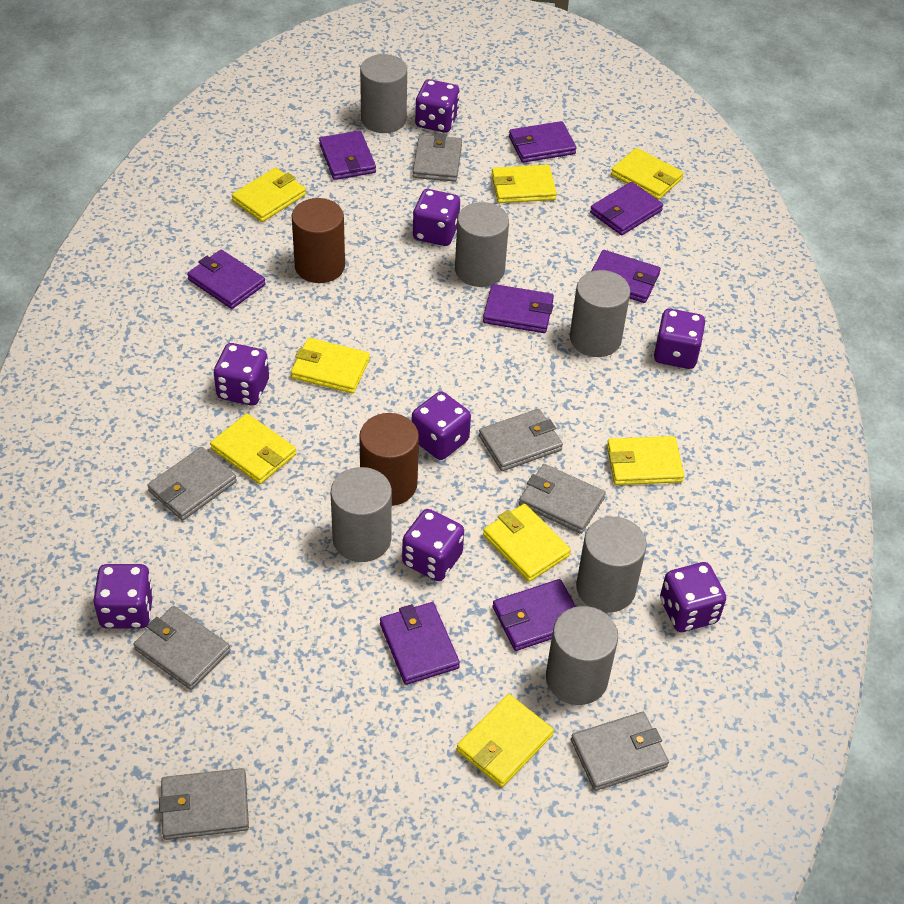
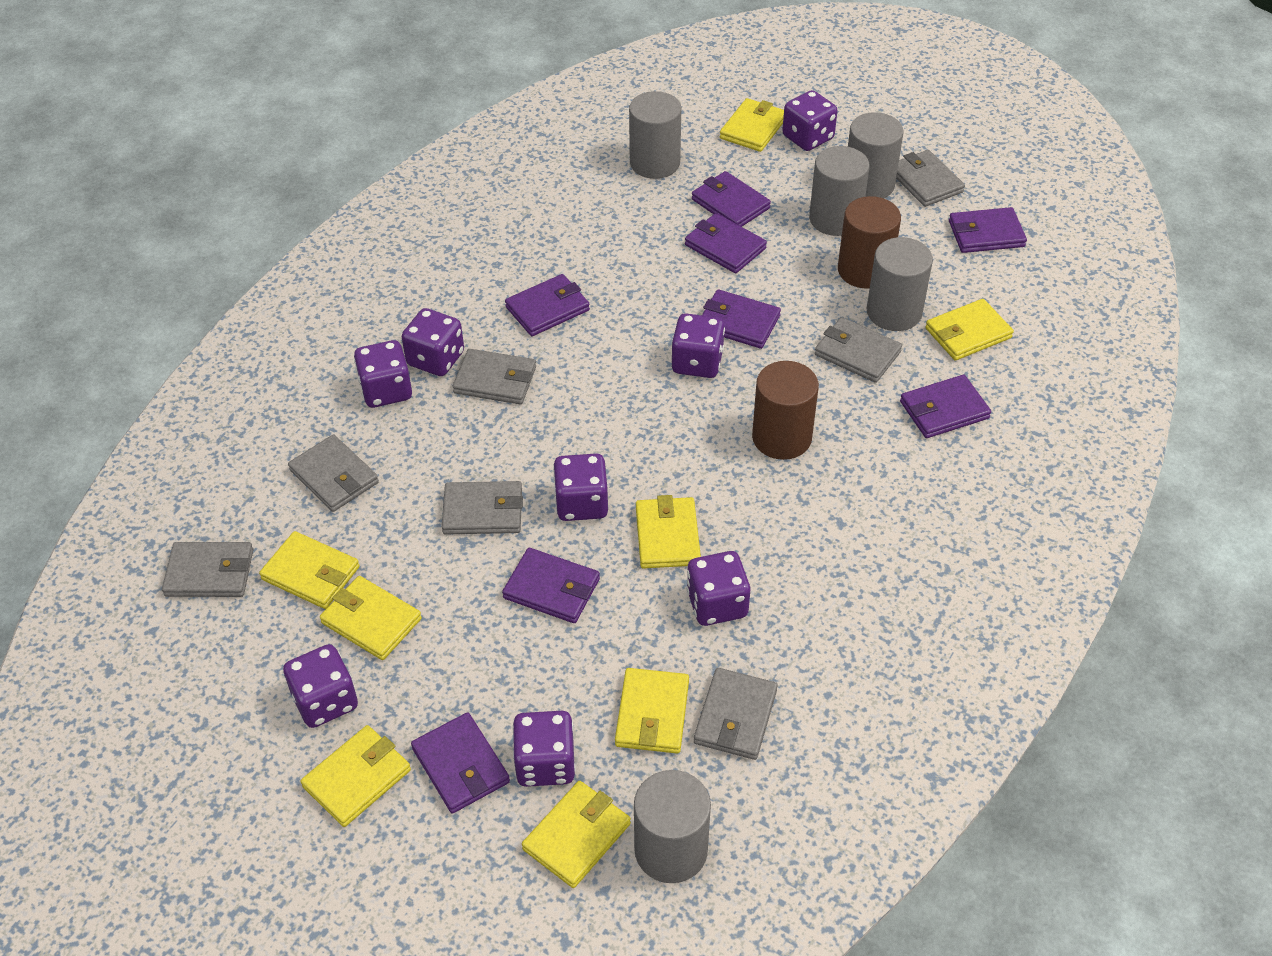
grey cylinder: [331,467,392,562] [360,54,407,133] [455,202,509,287] [546,606,618,705] [570,270,630,357] [576,517,647,613] = 6 -> [629,91,681,179] [634,770,711,883] [809,146,870,236] [848,112,904,198] [867,237,933,331] = 5

